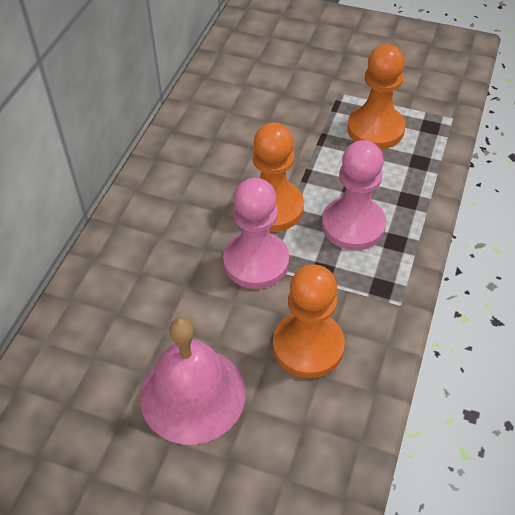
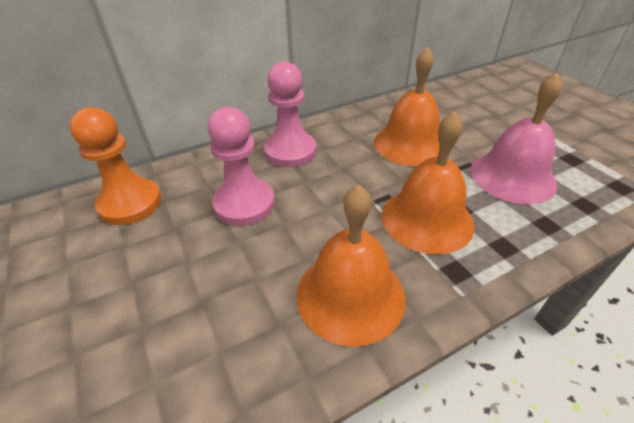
orange bell: none = 0 -> [296,185,406,347] [374,47,440,166] [381,111,474,254] = 3
orange pawn: [252,123,304,232] [273,265,345,378] [347,44,405,149] = 3 -> [70,107,162,225] = 1

